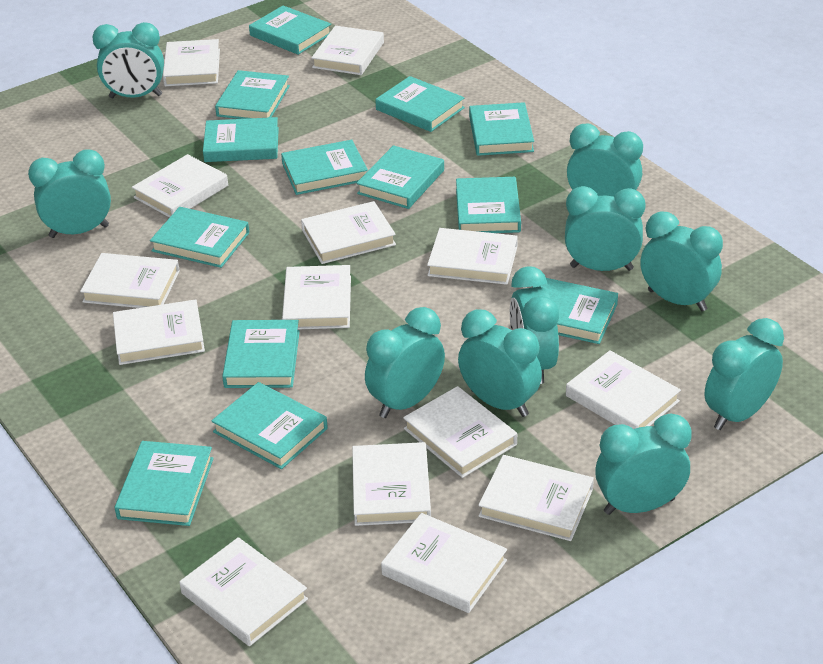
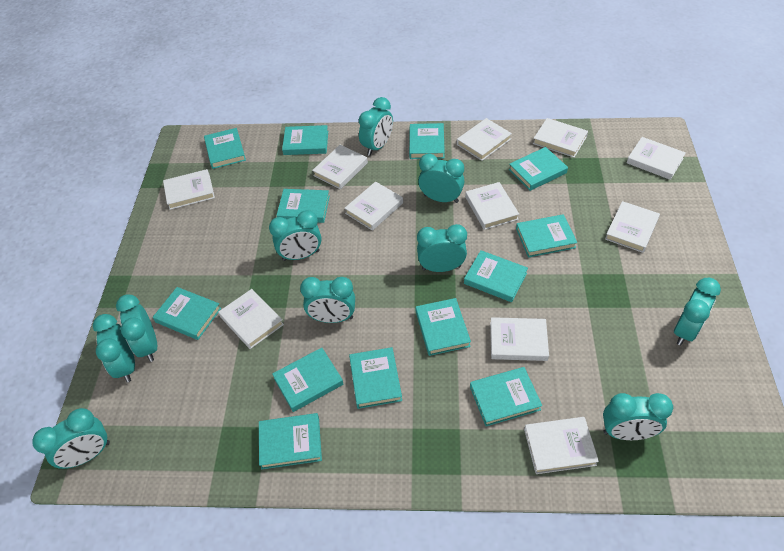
white book: [80,253,180,308] [113,300,205,365] [132,154,228,218] [163,39,220,86] [180,537,308,646] [282,265,351,329] [301,201,396,264] [312,26,384,75] [352,442,431,526] [381,513,507,613] [403,386,517,478] [427,228,518,285] [478,455,594,541] [566,350,681,429] = 14 -> [163,169,215,210] [218,289,284,349] [312,145,368,189] [344,181,403,231] [457,118,512,161] [465,182,519,230] [490,317,549,361] [524,417,599,474] [533,118,588,158] [605,201,660,253] [627,137,686,180] = 11

